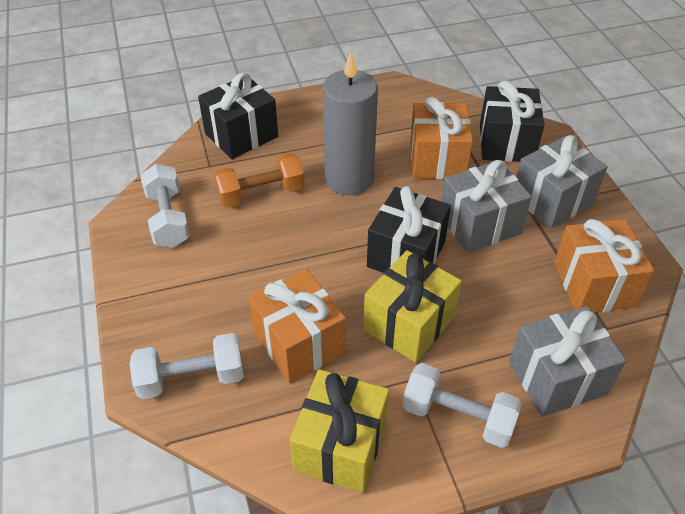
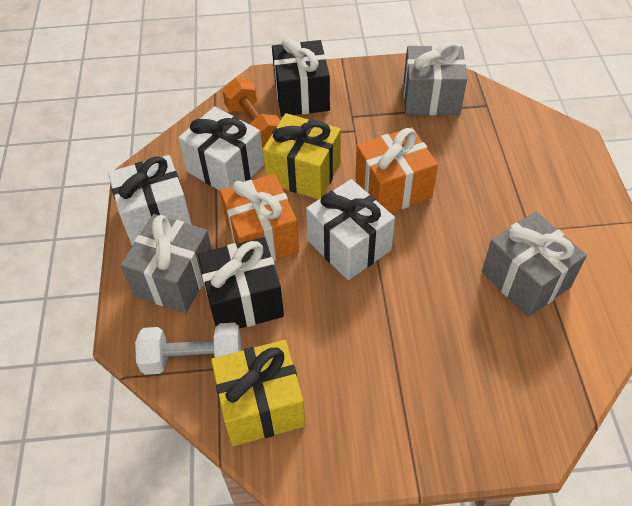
black gift: [198,73,278,159] [367,186,451,273] [480,81,544,162] = 3 -> [198,237,284,329] [272,38,330,117] = 2
grey candle: [323,52,378,195] = 1 -> none = 0
orange gift: [248,269,346,383] [410,97,473,179] [554,219,654,312] = 3 -> [220,174,299,261] [355,127,438,213] = 2
white dumbbell: [130,333,244,399] [140,164,190,248] [402,363,522,448] = 3 -> [135,323,242,375] = 1
white gift: none = 0 -> [108,155,192,246] [178,106,264,191] [306,179,395,280] = 3

